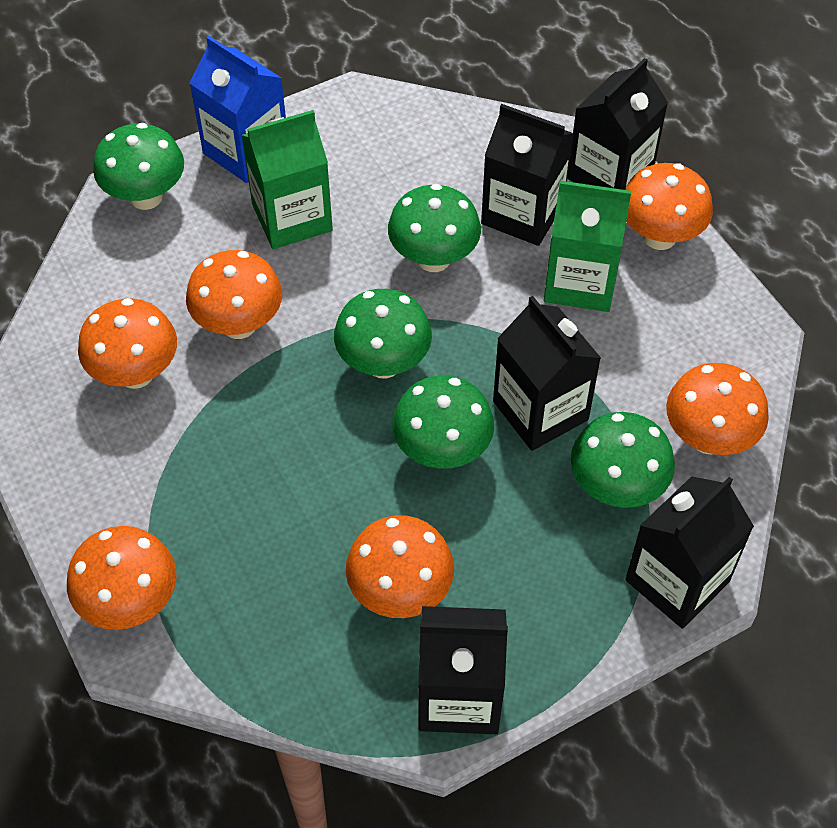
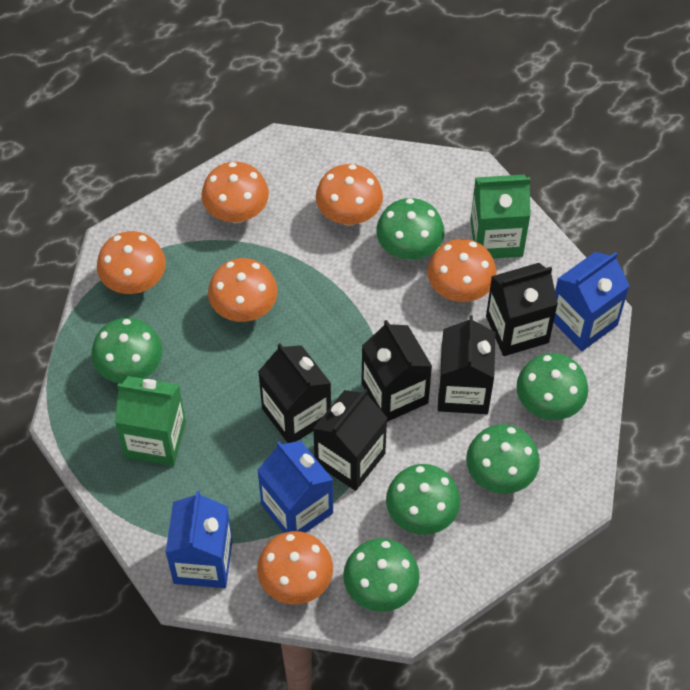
blue carton: [189,36,286,183] = 1 -> [165,491,232,588] [257,441,333,533] [553,252,630,351] = 3
green mushroom: [93,123,184,210] [334,289,432,379] [388,184,481,272] [392,375,494,469] [571,412,675,508] = 5 -> [91,318,162,384] [343,538,420,612] [376,198,444,260] [386,464,460,535] [466,424,540,494] [516,353,588,420] = 6

